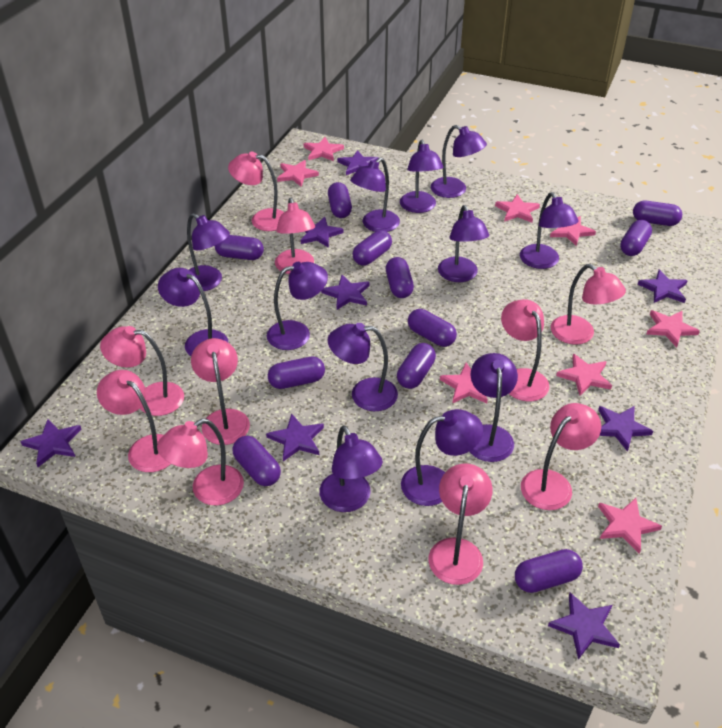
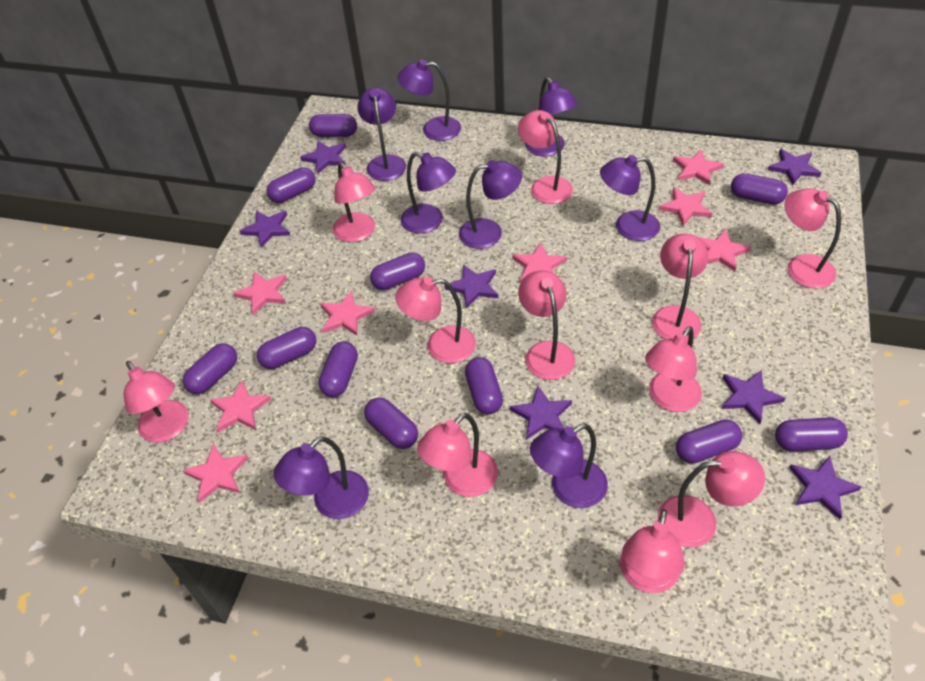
pink lamp: [97,370,171,472] [100,326,184,416] [157,419,244,505] [191,338,250,445] [228,151,284,231] [275,198,315,274] [429,463,492,585] [501,299,549,401] [521,403,601,510] [551,264,626,345] = 10 -> [124,361,189,443] [333,162,375,242] [395,277,476,363] [417,413,498,497] [518,110,573,204] [518,270,575,380] [620,509,685,593] [645,326,702,412] [652,234,709,339] [657,451,765,548] [785,188,841,288] = 11
purple lamp: [158,268,229,356] [187,213,230,291] [267,262,328,350] [319,425,383,512] [328,323,398,411] [350,158,400,232] [400,140,443,213] [401,409,483,506] [431,125,487,198] [438,205,489,282] [469,353,518,462] [520,192,578,269] = 12 -> [273,436,369,519] [357,88,406,181] [398,60,461,141] [401,152,456,233] [459,160,522,249] [525,77,577,157] [530,423,608,508] [600,155,660,241] = 8
purple star: [20,419,81,467] [266,413,324,461] [301,217,343,248] [321,275,370,310] [337,150,379,175] [548,592,620,660] [598,406,653,452] [637,269,688,303] = 8 -> [240,211,290,248] [300,141,346,174] [444,264,498,308] [510,386,572,440] [721,370,785,424] [768,149,821,185] [789,456,862,520] = 7

